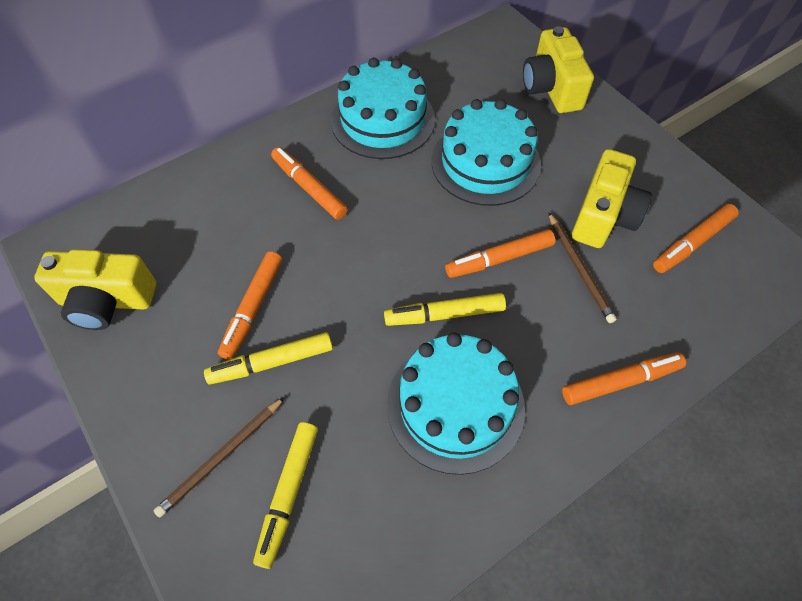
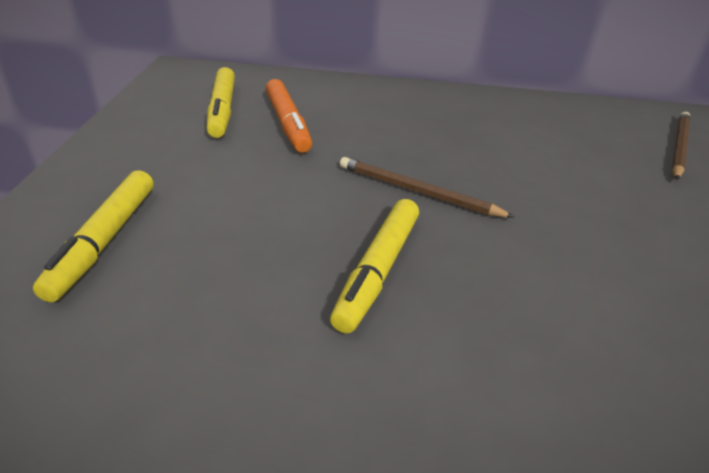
orange marker: [218,251,282,360] [271,147,348,220] [445,229,555,278] [562,352,686,405] [653,204,739,273] = 5 -> [266,79,312,153] = 1
turquoise cake: [331,57,435,159] [387,333,525,475] [431,99,541,206] = 3 -> none = 0
yellow camera: [34,249,156,330] [523,26,594,113] [572,149,652,248] = 3 -> none = 0

